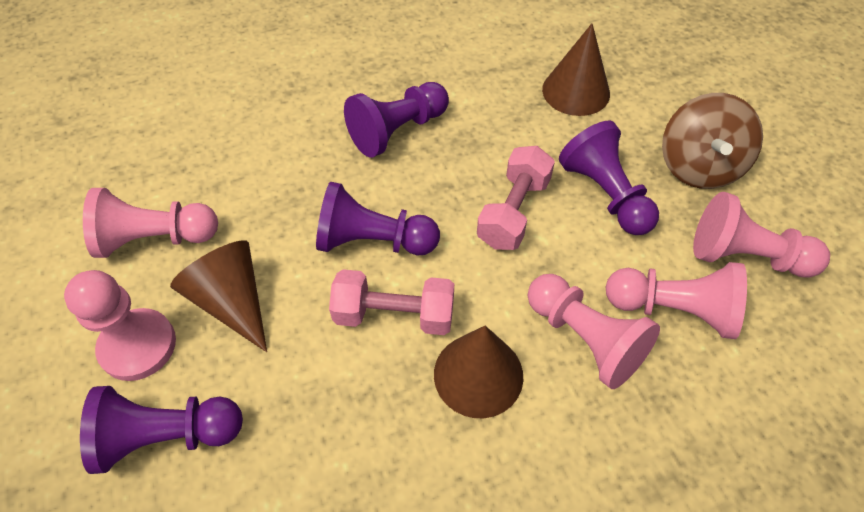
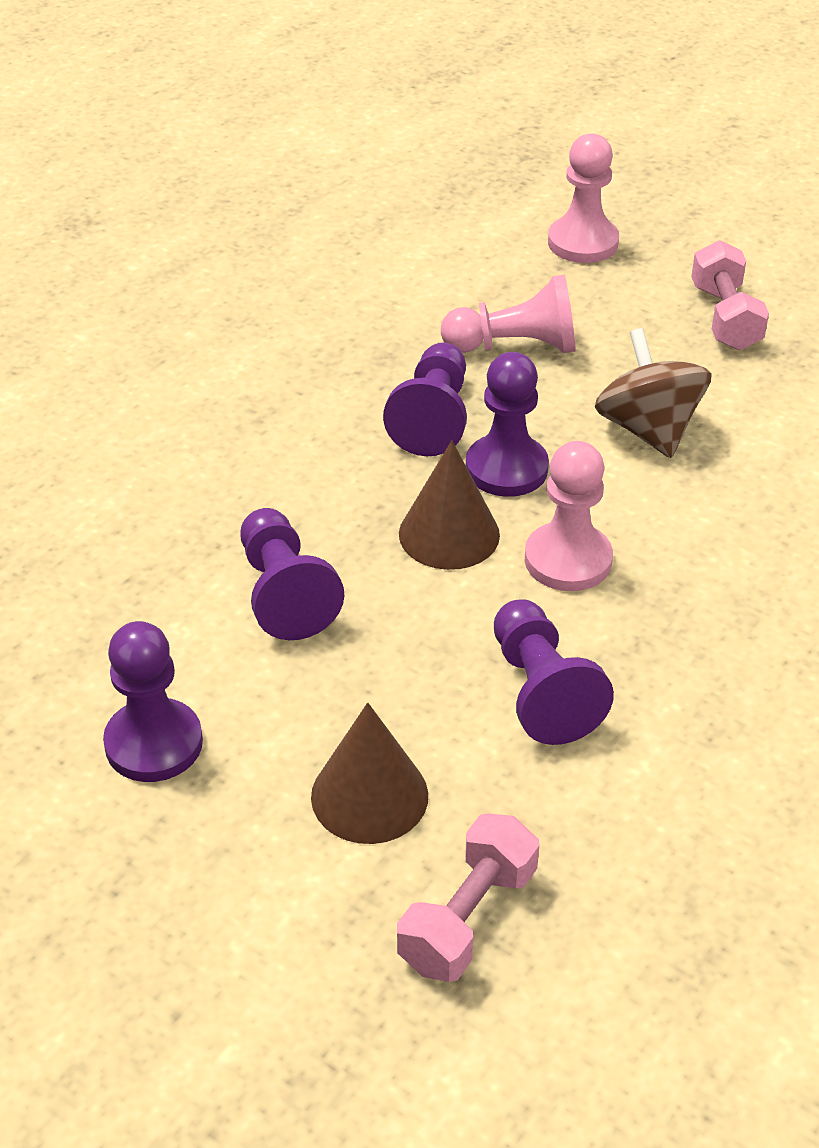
brown cone: [170,240,267,352] [434,326,523,418] [542,23,610,116] = 3 -> [311,703,428,844] [399,440,500,570] = 2
pink pawn: [64,270,176,381] [83,188,218,258] [528,274,660,389] [606,262,747,339] [693,192,830,278] = 5 -> [441,275,576,353] [525,441,613,591] [548,133,619,263] = 3
purple pawn: [80,386,243,474] [316,182,440,255] [344,82,449,158] [559,120,659,235] = 4 -> [103,621,203,782] [240,508,344,640] [383,342,467,456] [466,352,549,497] [494,599,614,745] = 5

